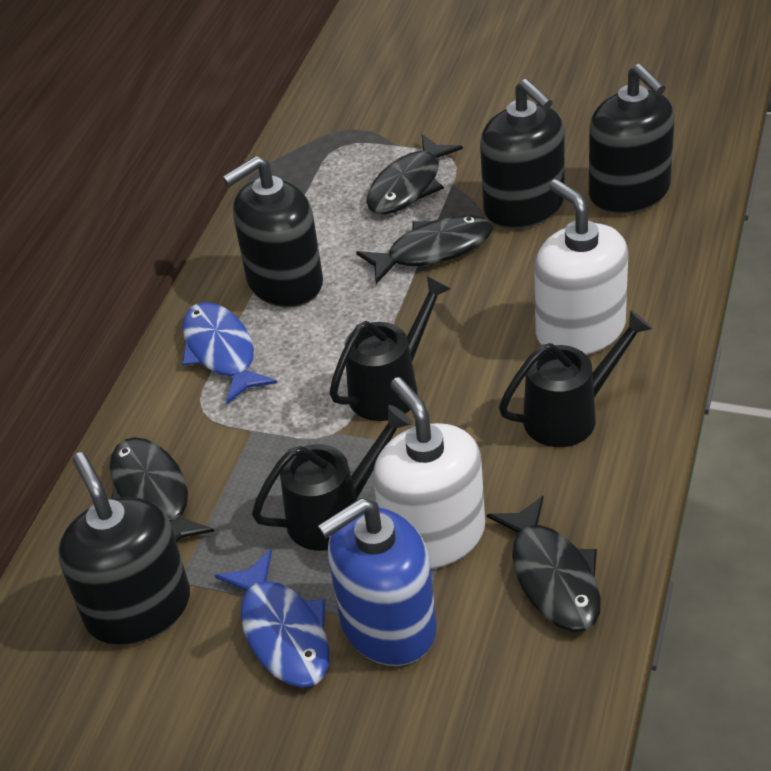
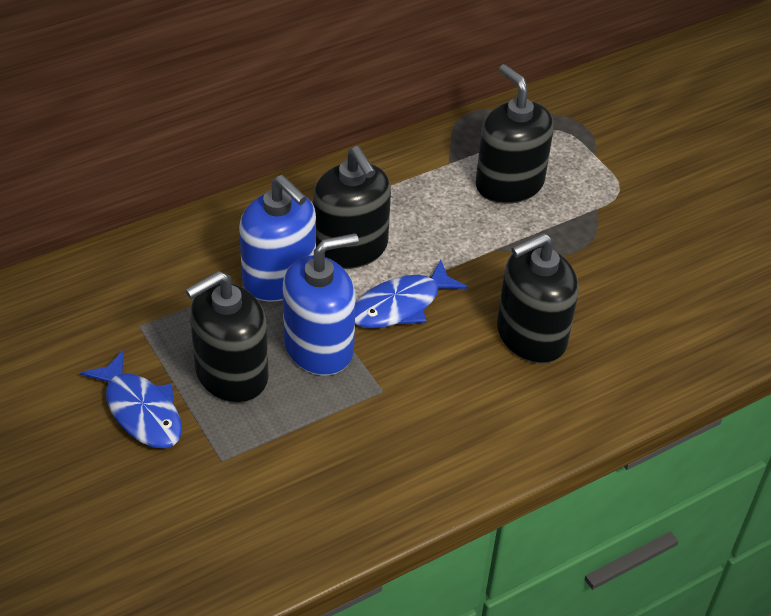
black fish: [110,437,214,543] [356,215,493,284] [366,134,463,215] [487,495,601,632] = 4 -> none = 0
black watering can: [252,405,413,551] [329,276,451,421] [499,310,653,447] = 3 -> none = 0
blue soap dispenser: [318,498,437,666] = 1 -> [239,175,316,302] [282,233,359,375] = 2
white soap dispenser: [373,377,485,569] [534,179,628,355] = 2 -> none = 0

